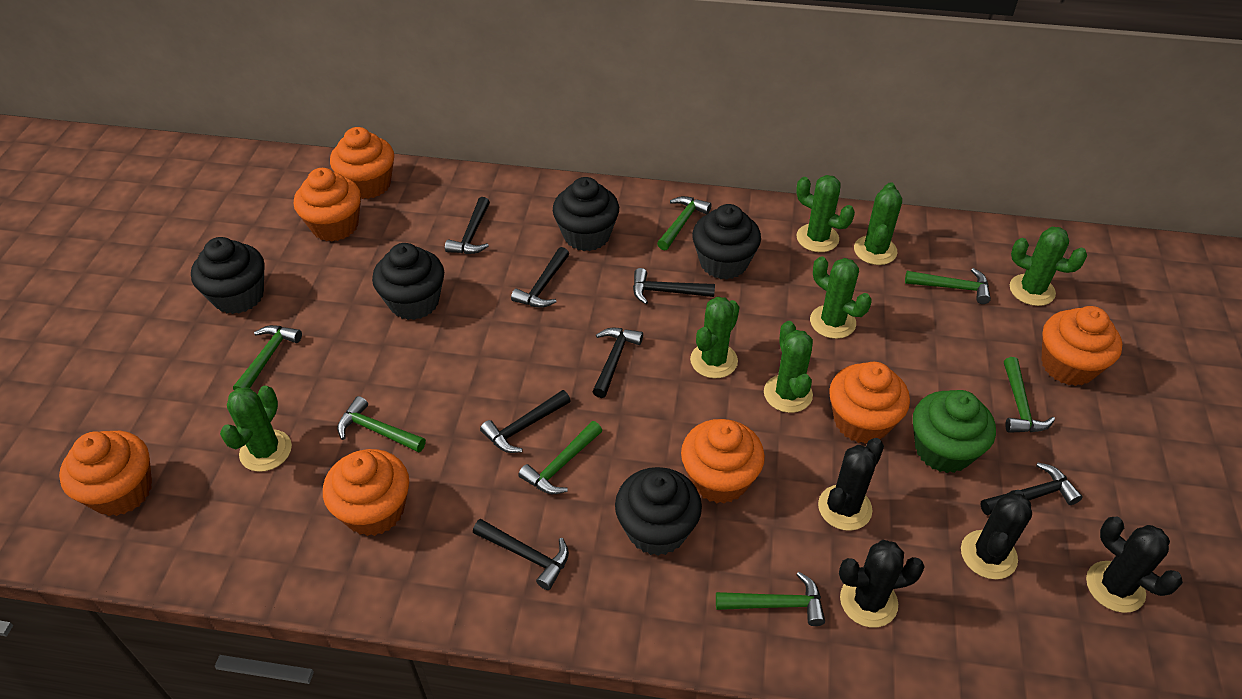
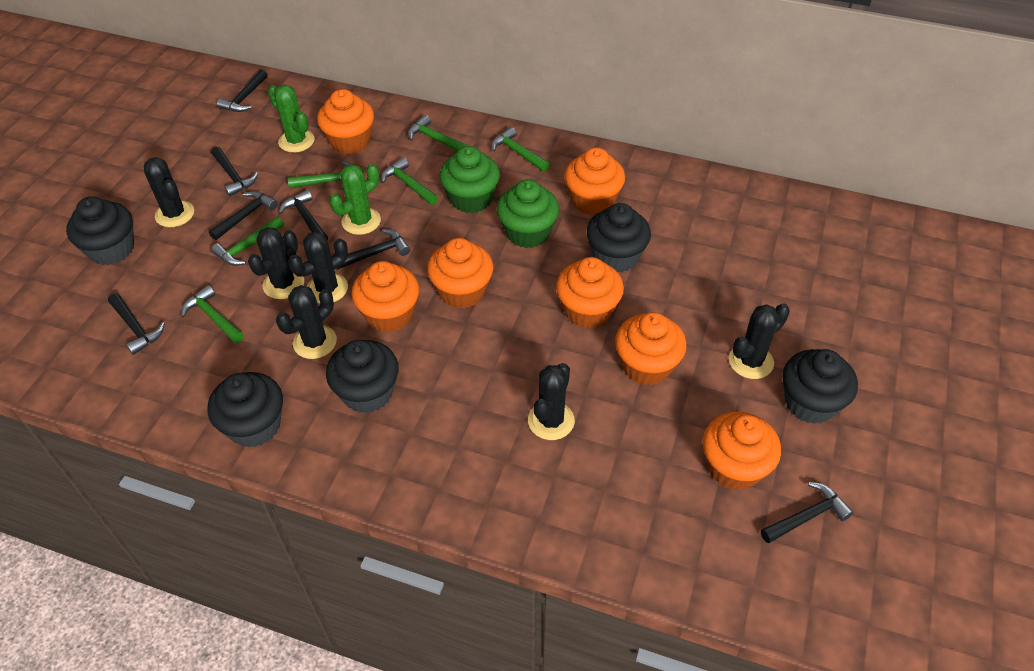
black cactus: [818,438,884,531] [839,540,924,627] [961,490,1032,579] [1086,517,1183,613] = 4 -> [144,157,194,227] [248,227,304,299] [276,285,337,359] [288,231,348,304] [528,363,575,440] [729,303,790,379] = 6
green cactus: [220,386,292,472] [690,297,739,378] [764,321,813,413] [796,175,855,252] [810,256,871,339] [854,182,902,265] [1010,227,1087,306] = 7 -> [268,85,315,153] [329,164,381,235] = 2
green cupcake: [913,390,996,473] = 1 -> [440,146,500,213] [496,179,559,248] = 2
green hammer: [233,325,302,391] [337,396,426,452] [518,421,602,494] [657,196,711,251] [716,572,825,626] [905,268,991,304] [1004,357,1055,433] = 7 -> [181,285,244,343] [211,216,284,266] [288,161,351,188] [381,157,438,205] [408,115,468,151] [491,127,550,172] = 6

